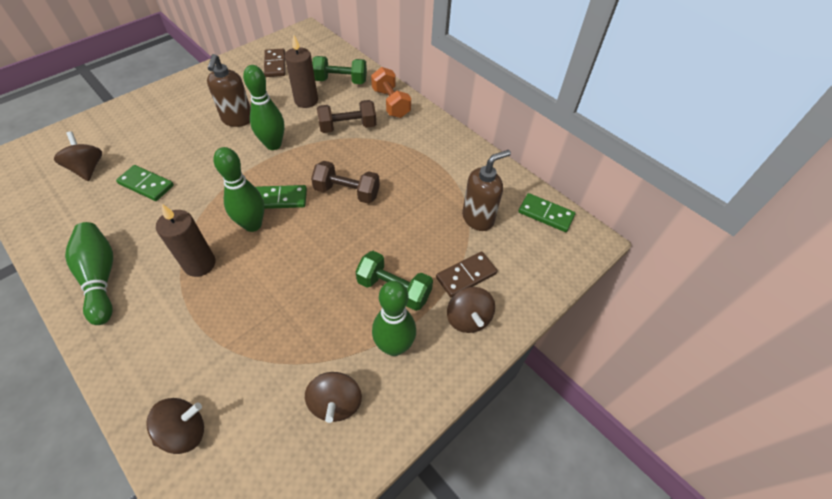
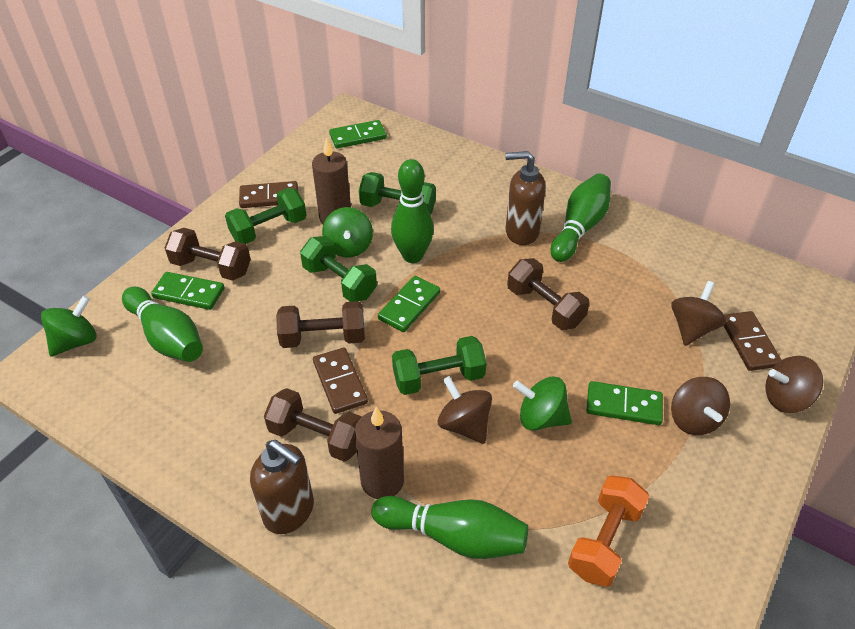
brown domino: [264,49,285,77] [436,251,497,298] = 2 -> [239,181,298,208] [313,347,368,414] [724,311,782,371] = 3
brown dumbbell: [311,161,380,204] [317,100,376,133] = 2 -> [165,228,251,281] [264,388,362,462] [276,301,365,348] [507,258,589,330] = 4
green domino: [116,165,174,201] [255,185,307,209] [518,193,575,232] = 3 -> [151,272,224,310] [329,120,387,148] [378,276,440,332] [586,381,663,425] = 4
green dumbbell: [312,56,367,84] [355,251,433,311] = 2 -> [225,188,307,244] [300,236,377,302] [359,172,436,214] [392,336,486,395] = 4
green spinning top: none = 0 -> [41,296,97,356] [322,207,373,258] [513,376,572,431] = 3

